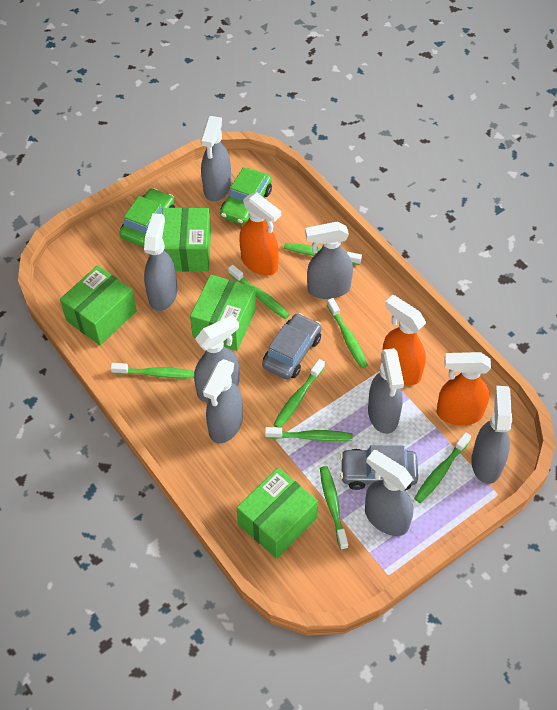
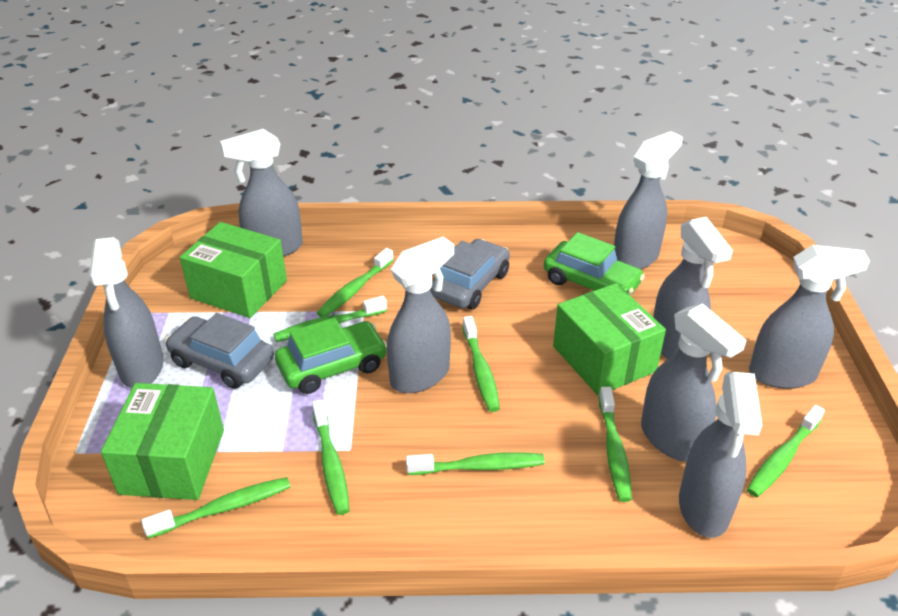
green box: [60,265,137,345] [162,207,211,272] [190,274,256,351] [237,467,318,559] = 4 -> [101,383,224,500] [180,222,287,318] [553,283,666,396] = 3
orange spray bottle: [239,192,281,276] [382,295,426,385] [437,352,491,425] = 3 -> none = 0

